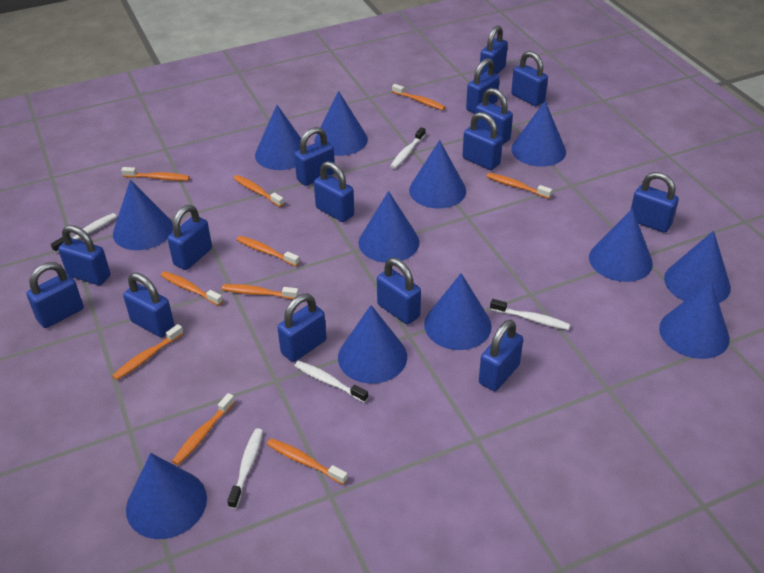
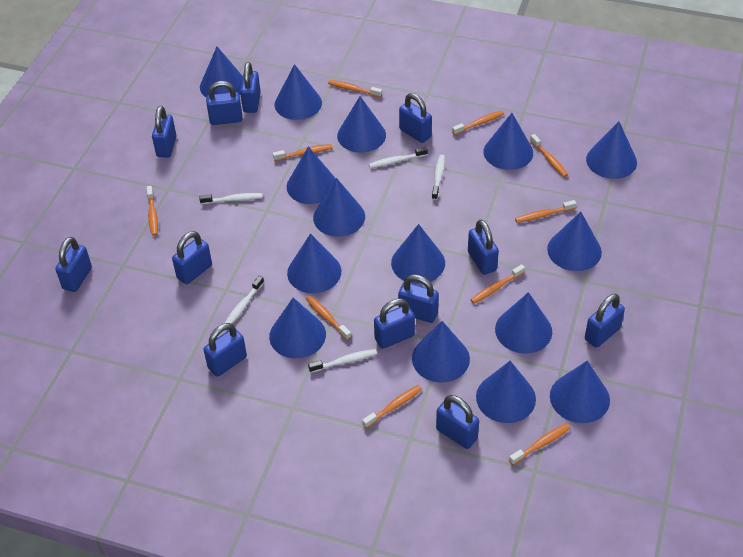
blue cone: [113,180,173,250] [126,453,207,539] [255,105,307,170] [315,91,368,156] [338,305,407,384] [359,191,420,263] [409,140,466,209] [424,273,492,350] [511,101,566,167] [589,208,653,282] [659,281,730,359] [664,231,731,303] = 12 -> [200,47,243,97] [269,298,326,358] [275,64,322,120] [287,146,336,204] [287,233,341,293] [313,178,365,237] [337,96,386,152] [391,224,445,284] [412,321,470,383] [476,361,536,423] [483,113,533,170] [495,292,552,353] [547,212,602,271] [550,361,610,423] [586,121,637,179] = 15
blue padlock: [27,262,84,328] [58,225,111,285] [123,273,174,337] [167,205,212,270] [277,294,326,362] [294,127,335,186] [314,161,354,222] [377,258,421,325] [462,112,503,170] [466,58,500,114] [475,88,513,145] [479,320,523,391] [480,25,508,75] [511,51,548,106] [631,172,679,233] = 15 -> [55,237,92,292] [152,106,176,158] [172,231,212,284] [204,323,247,377] [206,81,243,125] [240,62,261,113] [374,298,415,349] [398,274,439,323] [399,93,432,143] [436,395,479,449] [468,220,499,275] [585,294,625,348] = 12

